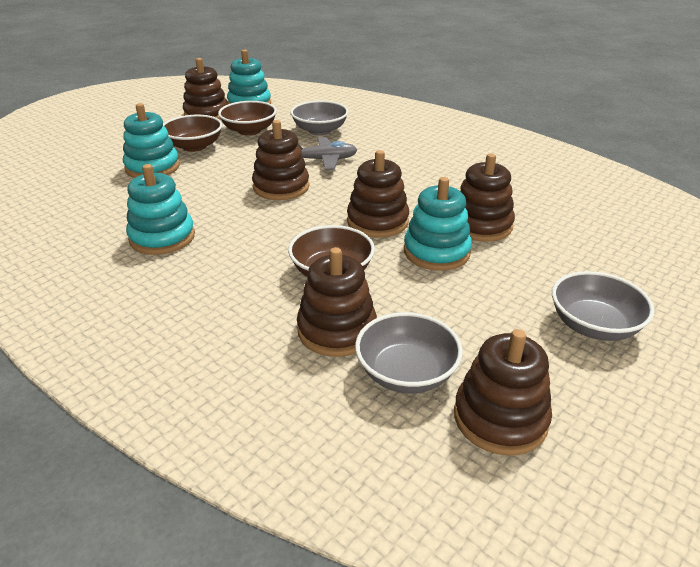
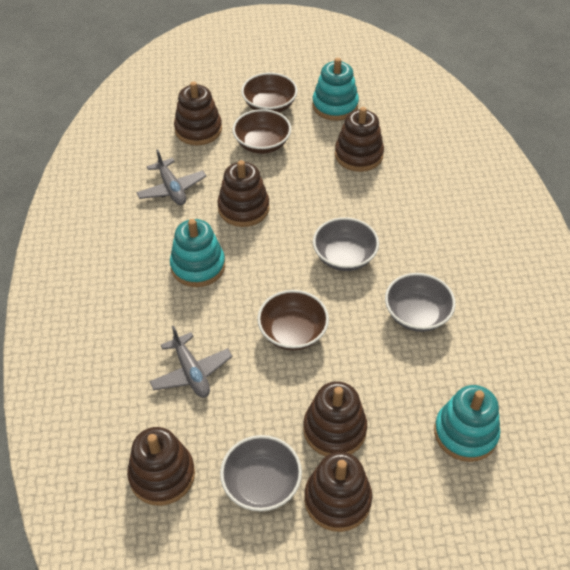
grey plane: [298,137,357,170] = 1 -> [136,149,207,205] [149,325,232,398] = 2
turquoise stacking toy: [123,103,180,178] [126,164,195,255] [227,49,271,104] [404,177,472,271] = 4 -> [170,219,225,287] [312,58,359,121] [434,385,500,462] = 3

